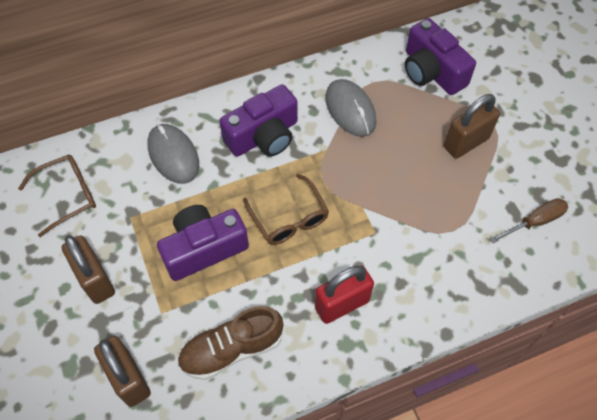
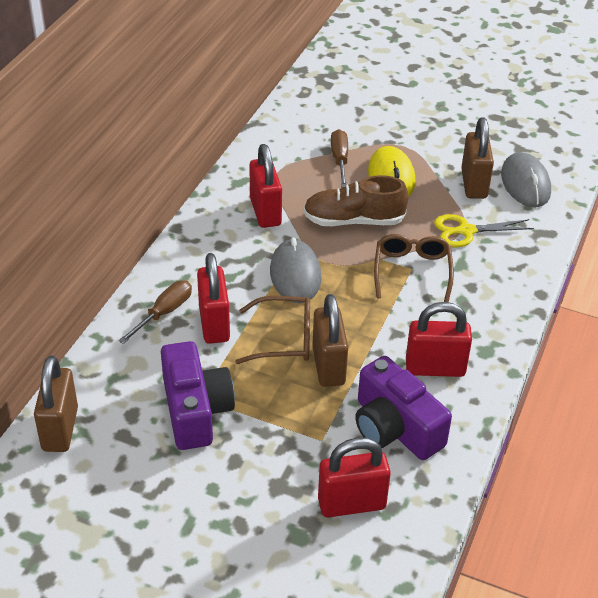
brown screwdriver: [490,198,568,243] = 1 -> [118,280,192,344] [331,129,348,187] = 2
purple camera: [157,205,249,281] [219,84,298,157] [405,18,476,95] = 3 -> [161,341,235,450] [355,356,452,460] = 2
red padlock: [315,266,374,324] = 1 -> [197,253,230,344] [250,144,282,228] [318,438,391,518] [406,302,472,377] = 4
yellow mouse: none = 0 -> [368,146,415,197] = 1
yellow scissors: none = 0 -> [434,214,534,247] = 1

